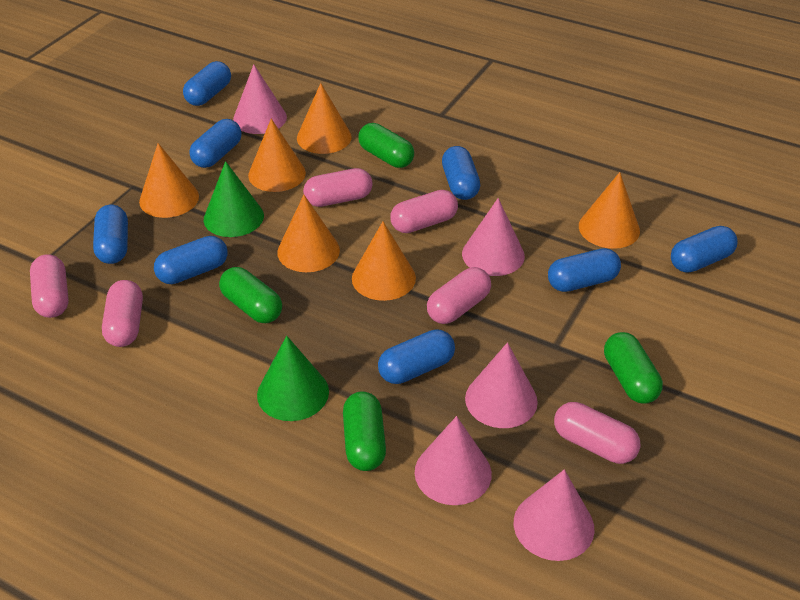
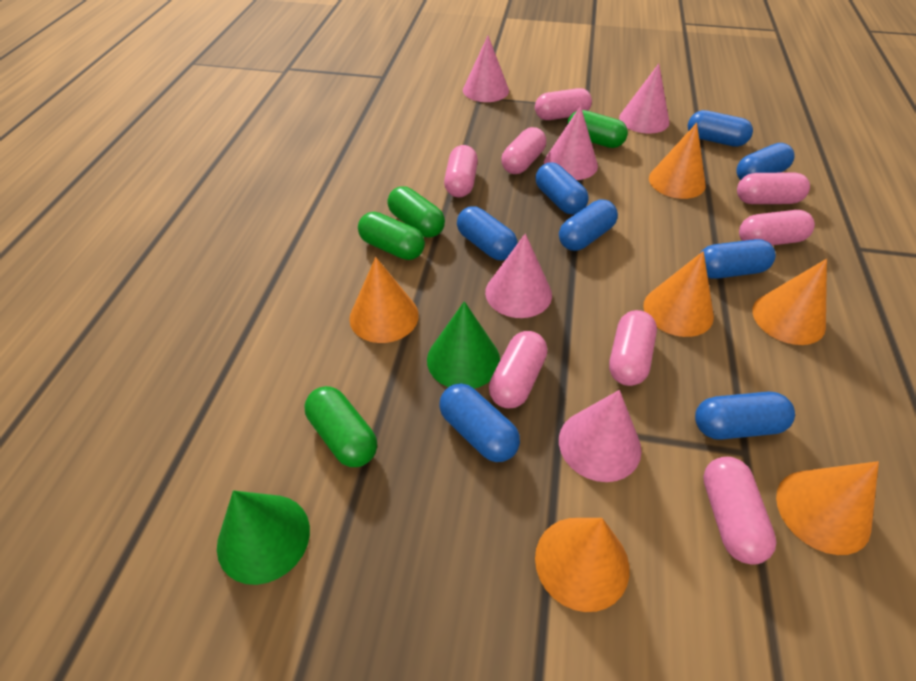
pink capsule: [30,254,69,318] [102,280,143,347] [303,168,373,207] [390,190,458,233] [427,267,491,324] [554,402,640,464] = 6 -> [444,145,478,197] [489,331,547,409] [501,127,546,174] [535,88,592,120] [609,310,657,386] [703,457,777,565] [737,172,810,204] [739,210,815,245] = 8

